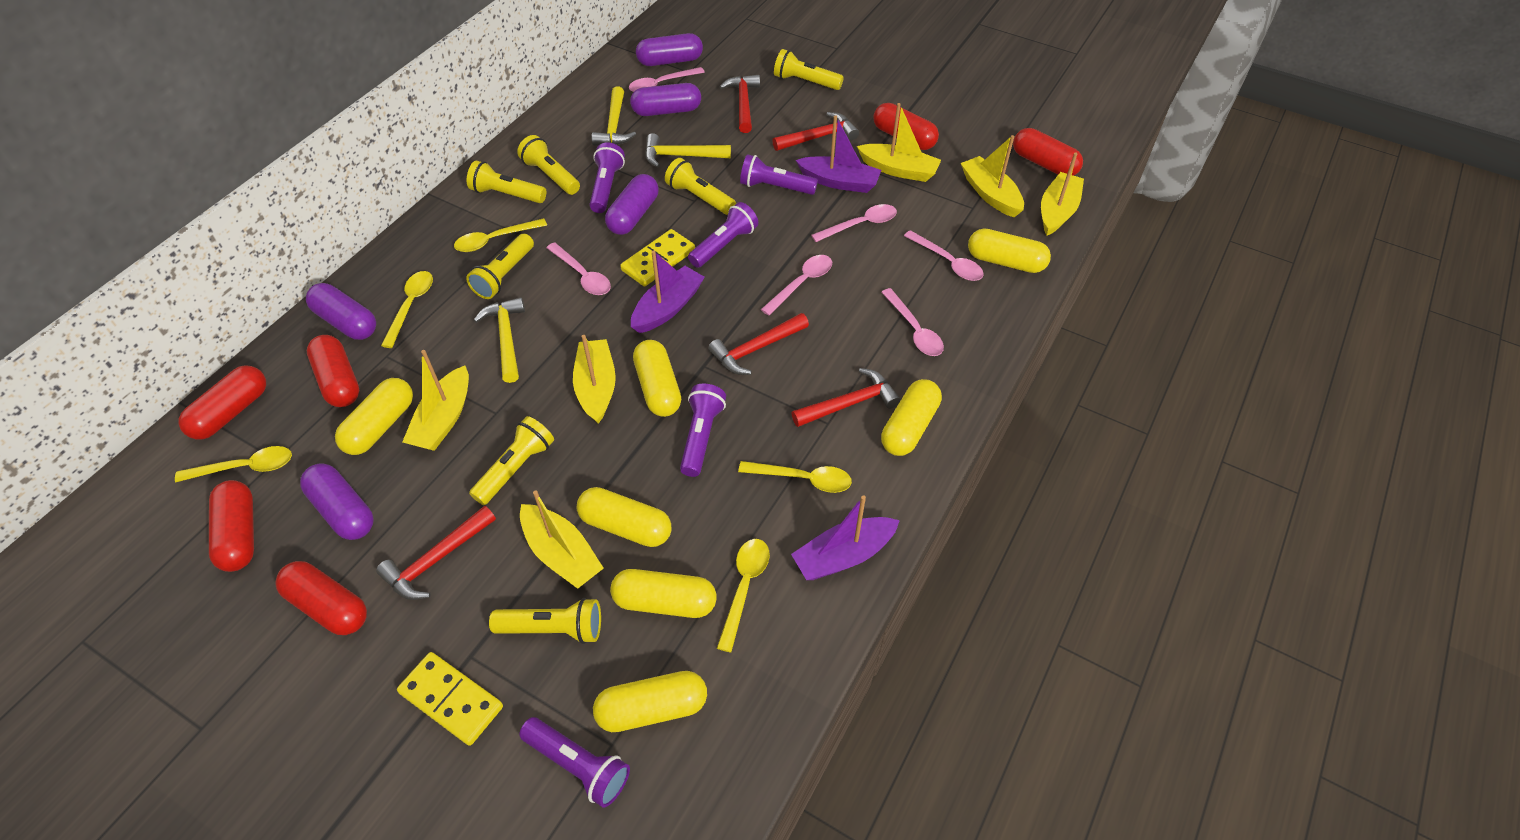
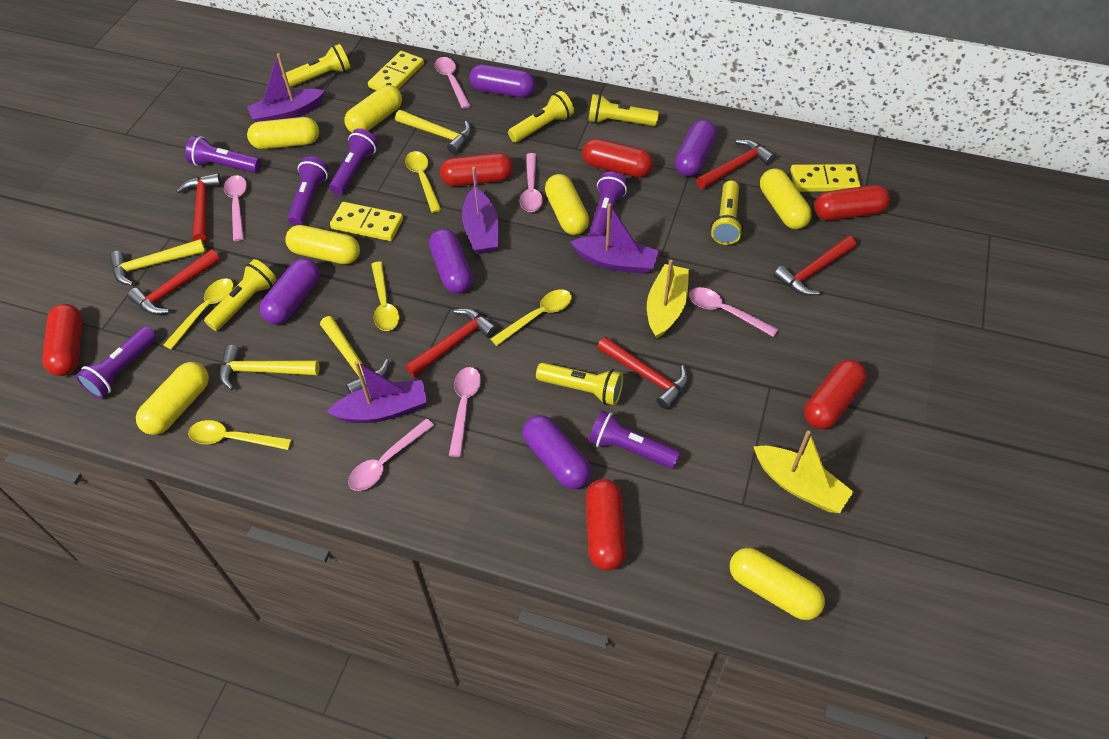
purple boat: [631,251,705,333] [791,495,900,580] [796,115,881,193] = 3 -> [247,53,325,122] [327,361,427,423] [462,167,498,254] [570,203,659,274] = 4
purple flashlight: [519,717,630,808] [589,142,625,213] [680,383,726,477] [688,202,758,268] [740,154,818,195] = 5 -> [76,326,157,398] [185,136,261,173] [287,156,329,226] [329,128,378,195] [589,172,628,237] [589,410,681,469] = 6
red hammer: [376,506,496,600] [708,313,809,375] [720,75,760,133] [772,112,859,151] [792,368,901,427] = 5 -> [128,249,220,315] [176,173,222,243] [405,308,498,377] [597,337,689,410] [696,139,775,189] [774,236,856,296] = 6
yellow boat: [402,350,469,451] [520,490,604,589] [573,335,616,424] [857,103,941,182] [961,135,1024,217] [1041,153,1084,236] = 6 -> [647,260,689,339] [753,431,853,513] = 2
yellow domino: [397,652,503,746] [620,229,695,286] = 2 -> [330,202,403,241] [368,51,424,90] [790,164,861,192] = 3
yellow flashlight: [466,234,534,299] [467,160,546,203] [469,416,554,505] [489,598,601,644] [517,135,580,195] [665,158,736,215] [774,49,844,90] = 7 -> [204,259,277,331] [282,44,351,87] [508,91,574,143] [536,363,623,405] [588,94,659,126] [710,180,743,245] = 6
yellow hammer: [474,297,525,383] [592,86,636,146] [645,133,731,167] = 3 -> [110,239,206,286] [220,345,320,390] [320,316,389,394] [395,110,472,154] = 4

